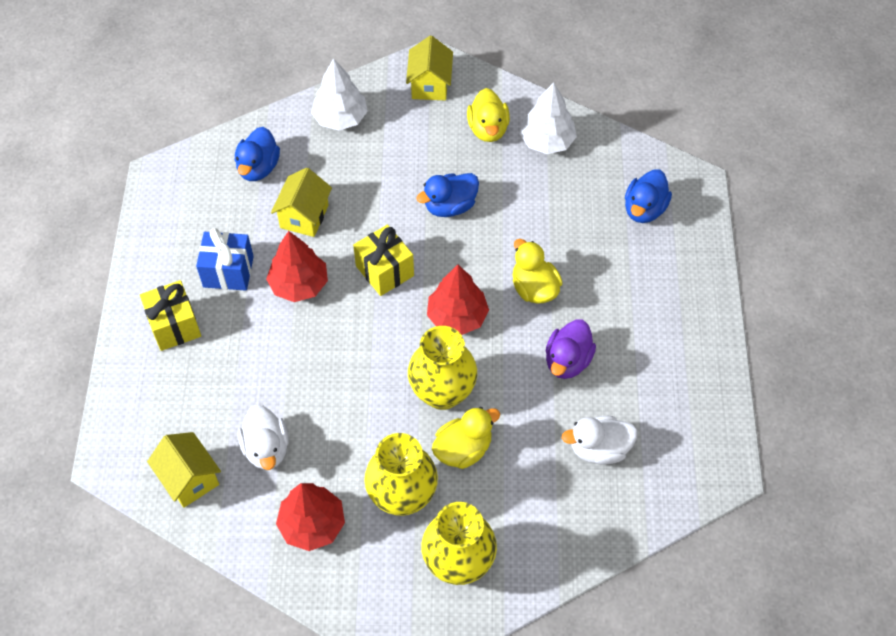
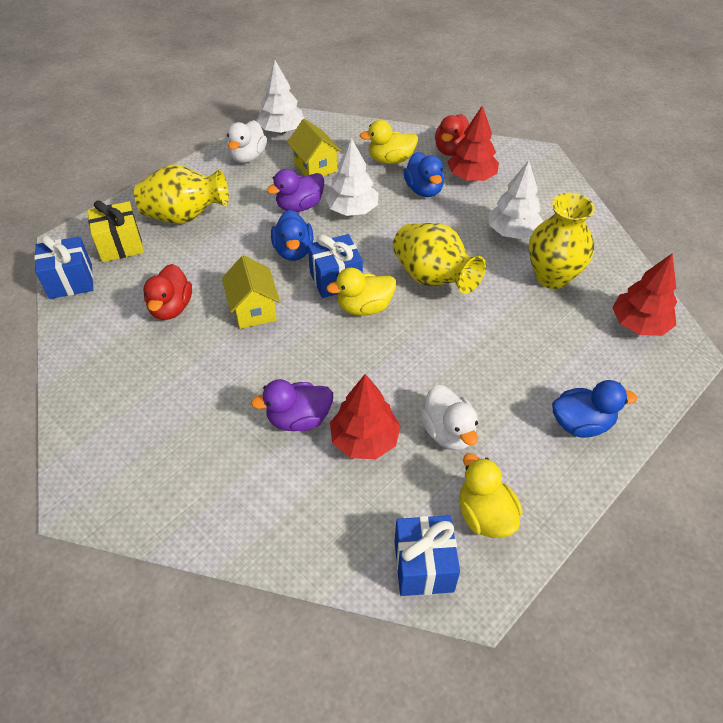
blue gift: [196,228,254,291] = 1 -> [34,235,93,299] [308,234,363,298] [394,515,460,596] = 3
purple duck: [546,319,596,379] = 1 -> [251,379,333,431] [266,169,324,212] = 2
red duck: none = 0 -> [143,264,192,320] [435,114,469,156] = 2
white tree: [311,58,368,131] [519,82,577,154] = 2 -> [257,60,304,134] [325,138,378,216] [489,160,544,239] = 3
yellow gift: [140,280,201,351] [353,225,414,296] = 2 -> [87,200,144,262] = 1
yellow house: [147,432,221,508] [271,168,332,237] [406,36,453,100] = 3 -> [222,255,280,329] [287,119,342,176] = 2

